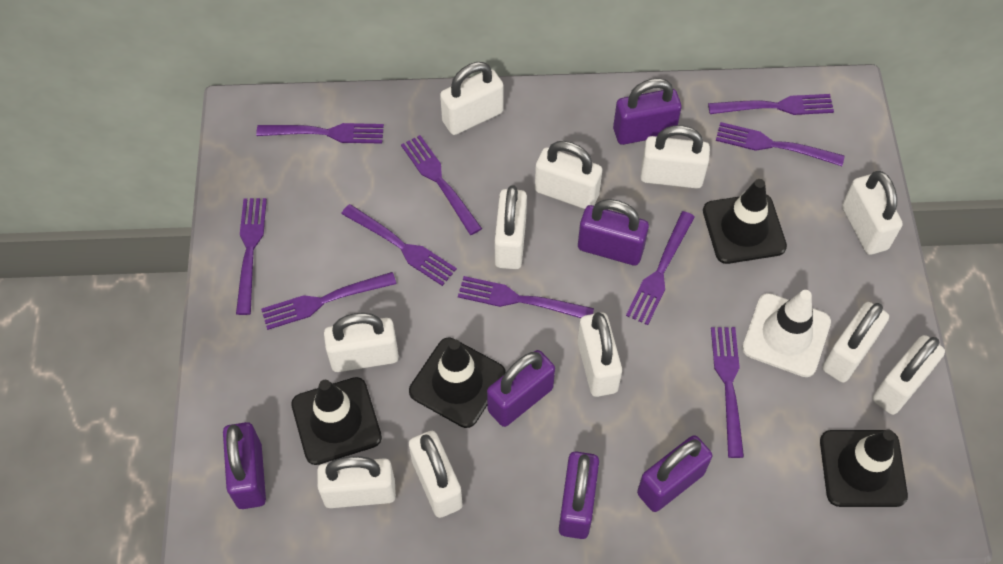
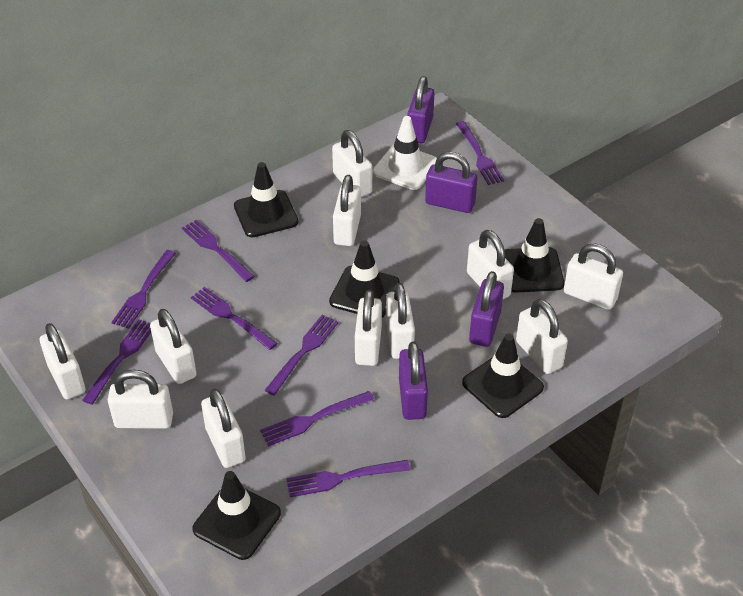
black traffic cone: [291,377,382,465] [409,338,506,428] [703,179,787,264] [820,430,908,507] = 4 -> [192,471,281,560] [234,162,299,237] [329,240,400,318] [462,334,544,418] [505,218,564,293] = 5
purple fork: [236,198,267,315] [256,123,384,144] [261,272,396,330] [341,204,457,286] [401,135,482,235] [458,276,594,318] [626,211,695,325] [708,94,834,115] [711,327,744,458] [716,122,844,166] = 10 -> [82,319,151,405] [111,250,176,329] [182,220,255,282] [191,287,278,350] [260,391,374,446] [265,315,339,395] [286,460,410,497] [456,121,504,185] = 8
purple padlock: [223,422,266,509] [487,350,555,427] [559,452,599,539] [578,199,649,265] [613,78,682,145] [637,435,712,512] = 6 -> [399,342,428,420] [407,76,434,143] [425,152,477,213] [469,271,504,347] = 4

